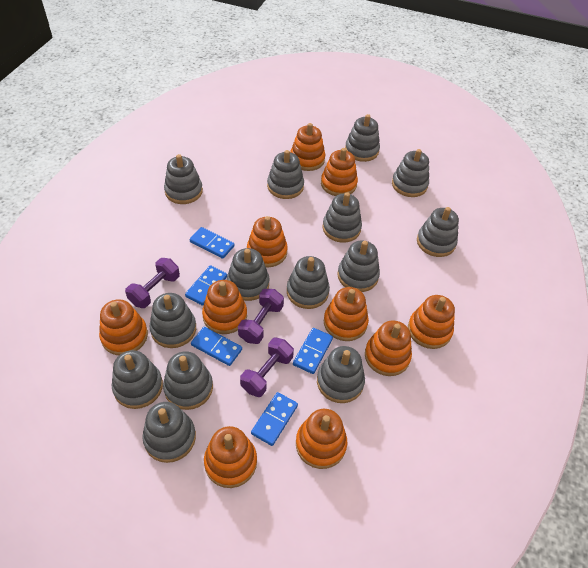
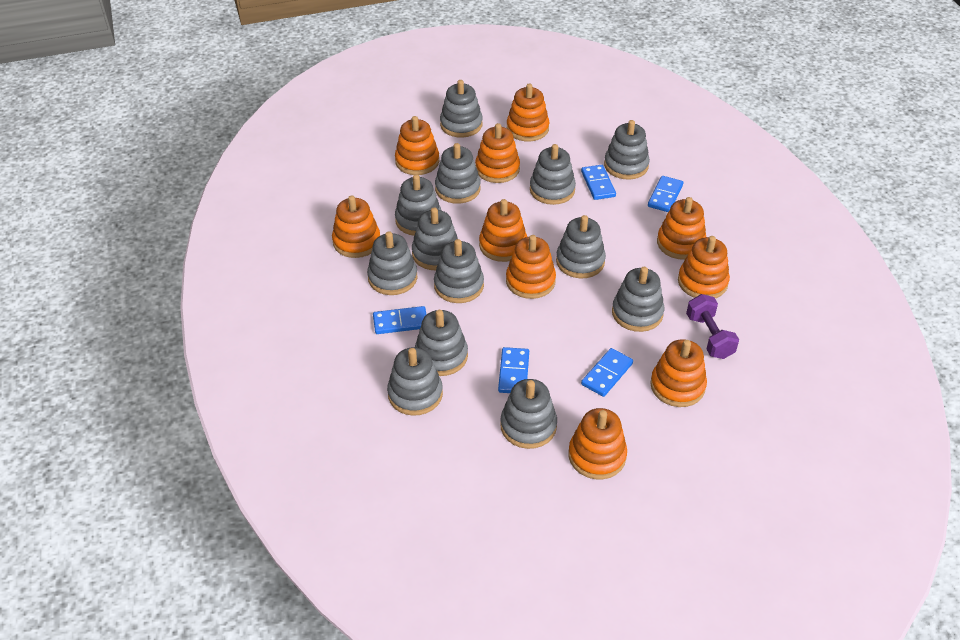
grey stacking toy: [112,350,163,409] [142,402,196,463] [149,293,196,348] [163,351,213,410] [164,154,203,204] [227,248,270,301] [267,150,304,199] [287,256,330,309] [317,346,365,403] [322,192,362,243] [337,240,380,292] [345,114,380,162] [392,149,429,197] [417,207,459,257] = 14 -> [367,231,417,295] [387,347,443,416] [395,174,442,236] [412,207,458,270] [415,310,468,376] [434,239,484,303] [435,143,481,204] [440,80,483,138] [500,379,557,449] [530,144,576,205] [556,215,606,278] [604,120,650,179] [612,267,664,332] = 13
purple dumbbell: [125,258,180,308] [238,289,284,344] [240,338,294,397] = 3 -> [686,294,739,359] = 1

